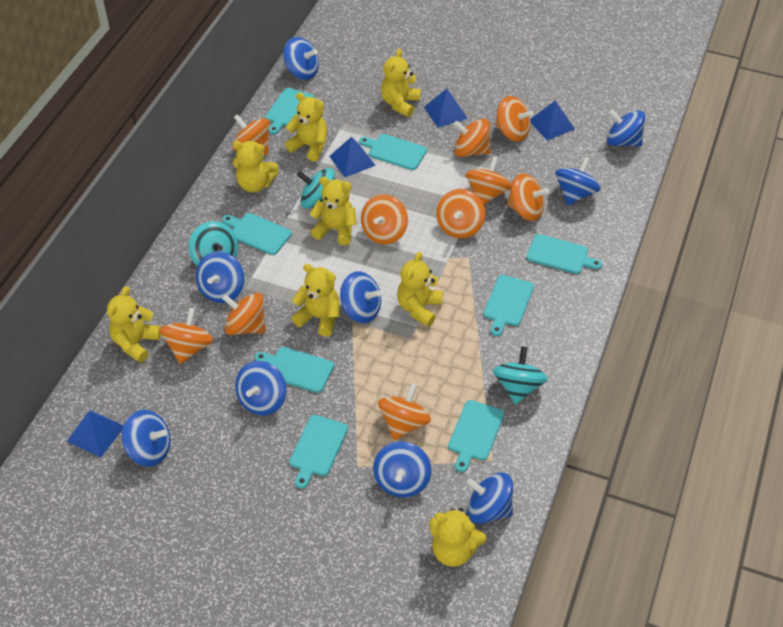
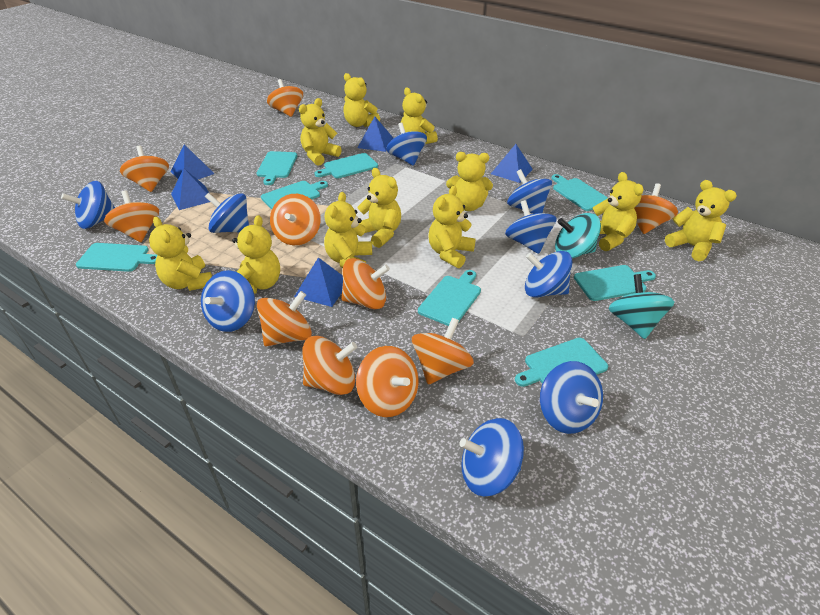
blue pyramid: [67,411,124,457] [329,137,376,177] [424,89,468,128] [530,101,575,141] = 4 -> [170,144,214,179] [171,169,210,210] [294,257,343,307] [357,117,394,152] [491,144,533,183] = 5
turquoise spinning top: [188,221,238,266] [297,168,335,209] [493,346,548,404] = 3 -> [555,213,601,258] [608,274,674,339] = 2
yellow teddy bear: [107,286,161,363] [233,141,279,193] [285,92,327,161] [292,264,339,337] [310,177,357,245] [381,49,421,117] [397,252,443,327] [429,508,486,567] = 8 -> [149,217,212,291] [232,215,280,294] [299,98,342,166] [324,192,372,268] [343,73,380,127] [357,168,401,248] [401,87,438,144] [428,186,476,268] [446,152,493,211] [593,172,643,251] [665,180,737,261] = 11

